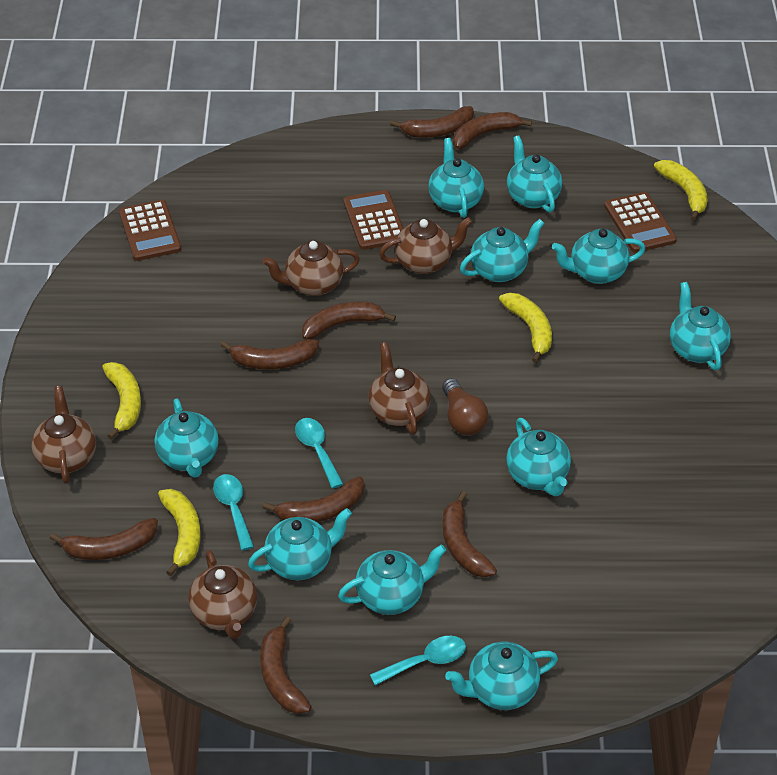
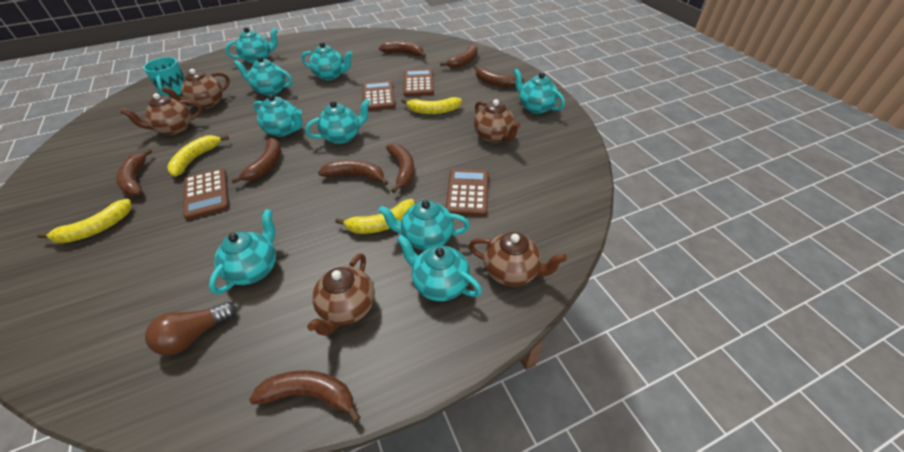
brown calculator: [119,200,181,261] [343,190,403,250] [604,192,677,253] = 3 -> [183,169,229,220] [363,81,395,111] [403,69,434,96] [446,169,488,216] = 4
turquoise mug: none = 0 -> [143,57,185,97] = 1
turquoise spoon: [213,474,254,551] [295,418,343,488] [370,636,466,686] = 3 -> none = 0
turquoise teapot: [154,399,219,478] [248,508,352,580] [338,545,446,615] [428,138,484,218] [445,642,558,710] [460,219,545,282] [506,418,571,496] [507,135,562,213] [552,229,645,284] [670,282,731,370] = 10 -> [209,209,276,294] [225,27,278,64] [234,56,293,96] [254,94,303,137] [301,42,352,80] [305,99,370,144] [378,200,470,250] [397,235,482,301] [513,69,565,114] = 9

